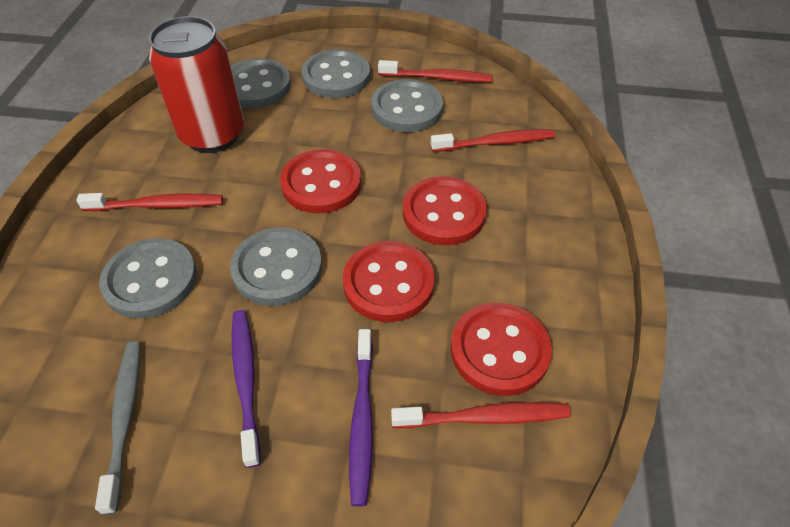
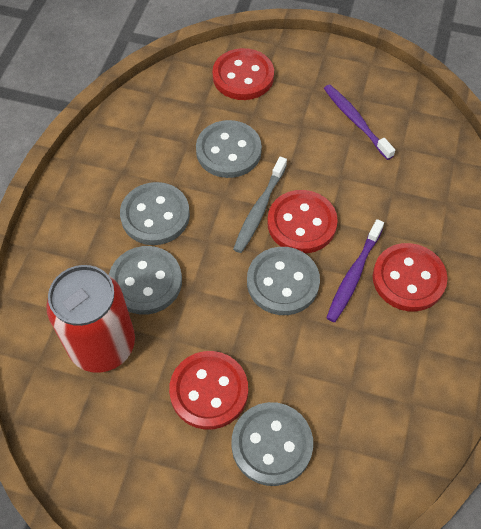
red toothbrush: [77,193,223,211] [378,60,493,82] [391,402,571,428] [431,129,556,152] = 4 -> none = 0

